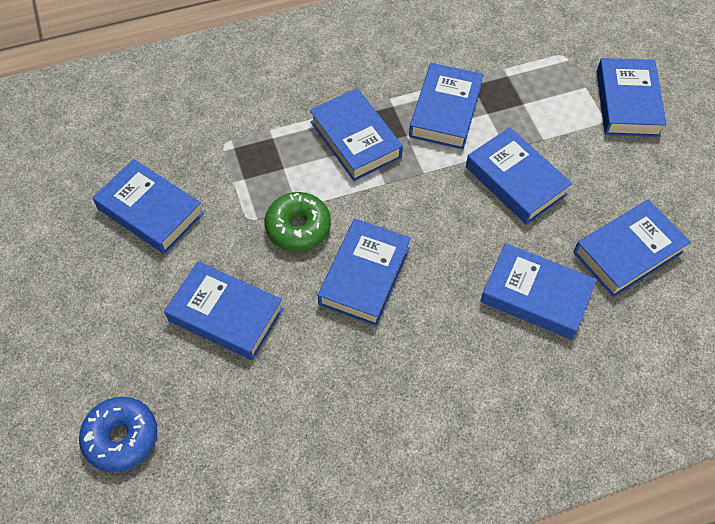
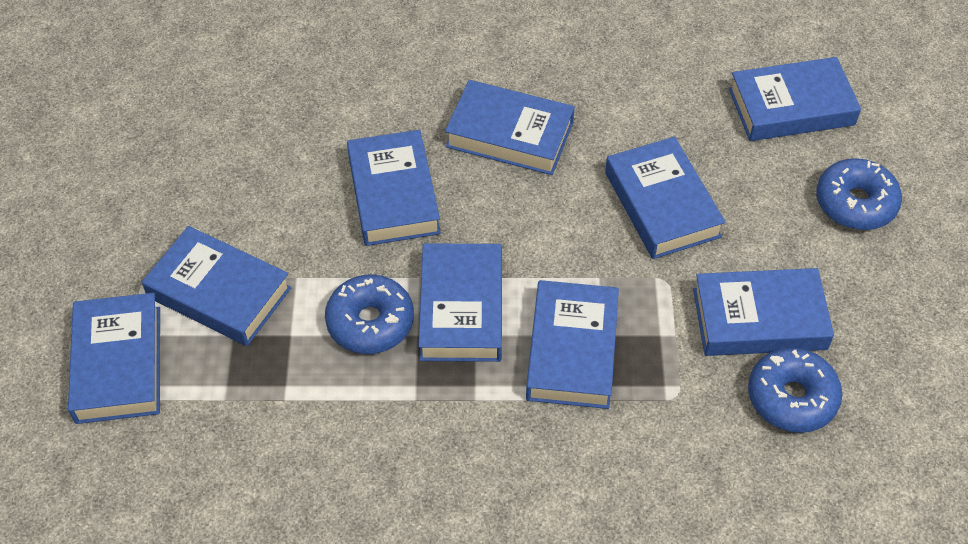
blue donut: [79,397,157,473] = 1 -> [325,274,414,354] [748,348,842,433] [816,158,902,230] = 3
green donut: [265,192,331,252] = 1 -> none = 0

